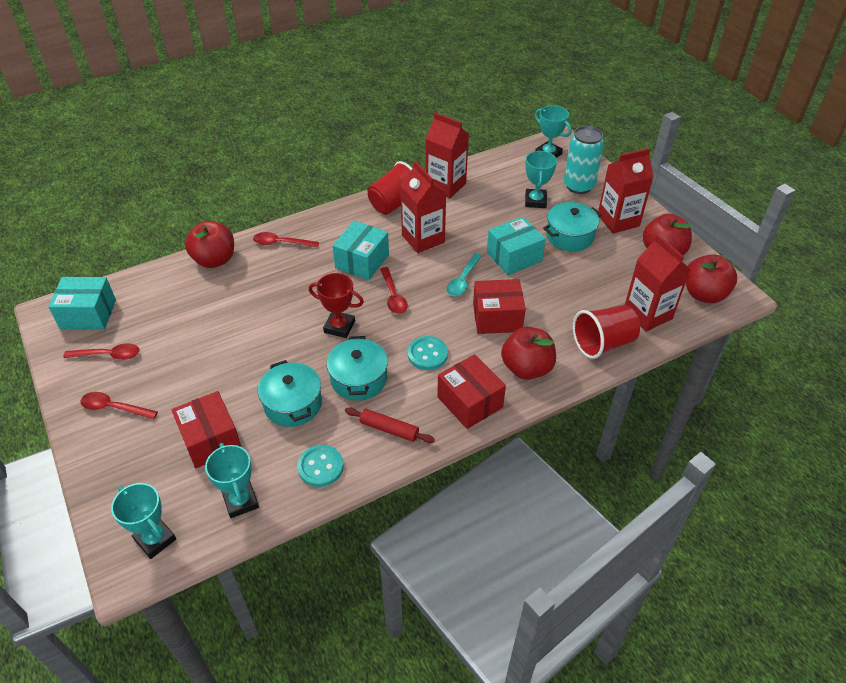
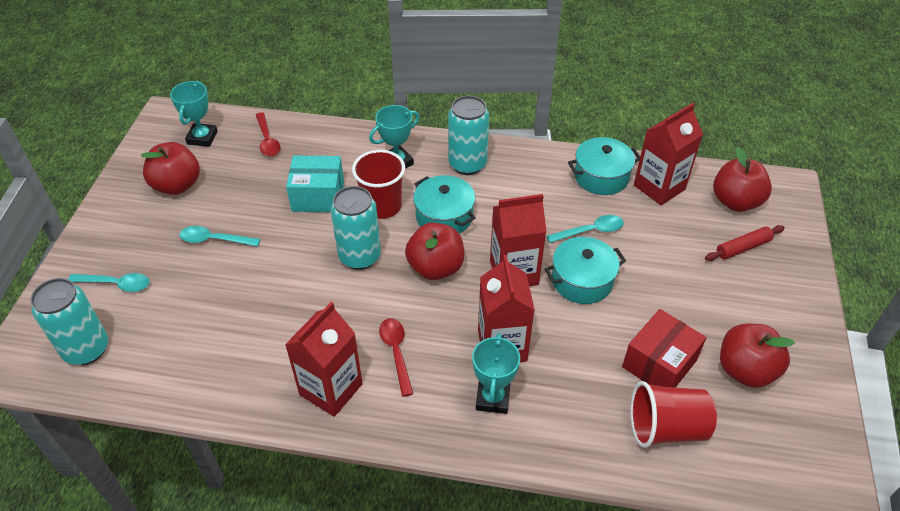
red box: [172,391,241,468] [437,354,506,429] [473,279,526,334] = 3 -> [622,309,706,388] = 1
red spoon: [63,343,139,360] [80,392,158,419] [253,232,319,248] [380,267,408,314] = 4 -> [256,113,281,156] [379,318,413,397] = 2
red trophy: [309,273,364,338] = 1 -> none = 0
turquoise box: [48,277,116,330] [332,221,389,280] [487,216,546,275] = 3 -> [286,156,344,212] = 1
turquoise button: [297,445,344,487] [408,336,448,370] = 2 -> none = 0
turquoise can: [564,126,604,194] = 1 -> [30,278,108,365] [331,186,381,270] [448,96,489,175] = 3
turquoise spoon: [446,253,482,296] = 1 -> [68,273,150,292] [179,226,260,247] [547,215,624,243] = 3
turquoise trophy: [111,483,176,559] [205,443,259,518] [525,151,557,208] [535,105,572,158] = 4 -> [170,81,218,147] [369,105,419,168] [472,333,520,414] = 3

